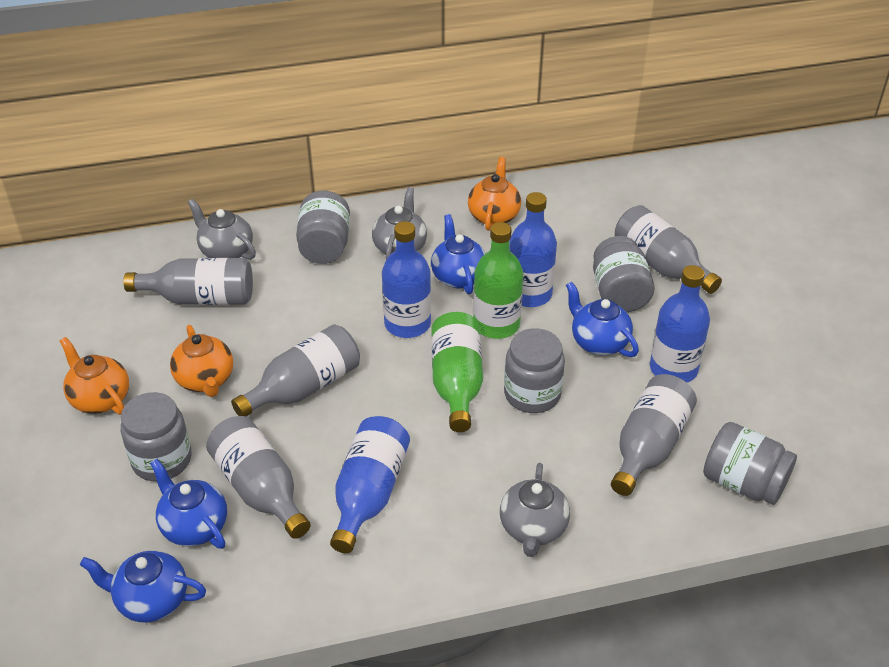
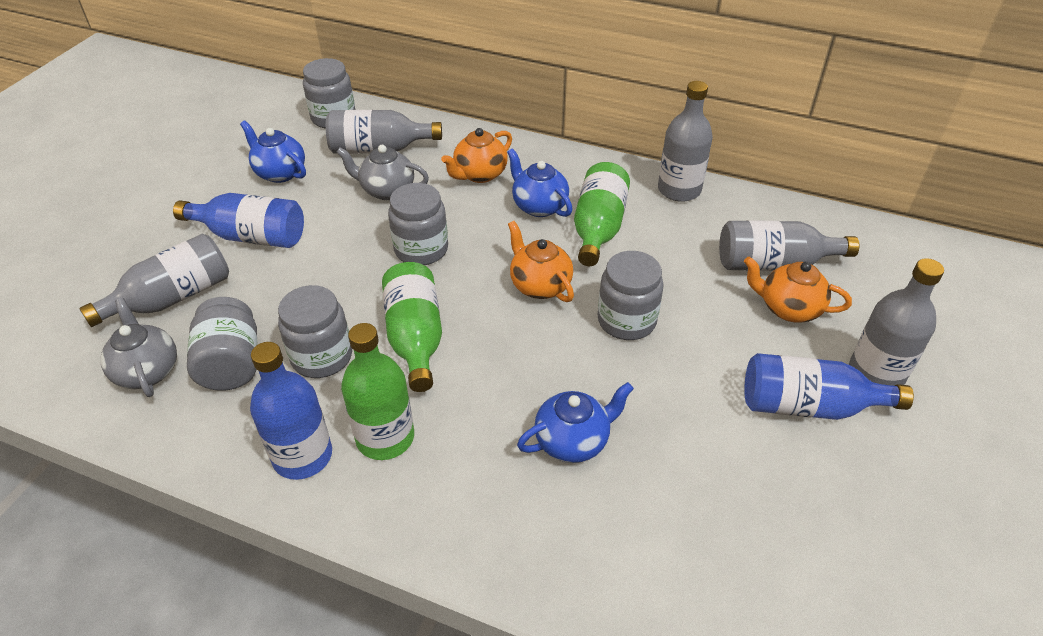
blue bottle: [330,416,410,553] [382,221,431,338] [509,192,557,307] [650,265,710,382] = 4 -> [173,193,304,248] [250,342,332,480] [744,353,914,420] = 3
blue teapot: [80,550,206,622] [150,459,227,549] [431,214,486,294] [566,282,639,357] = 4 -> [240,121,306,183] [507,148,573,217] [517,382,634,463] = 3
green bottle: [431,312,483,432] [473,222,523,339] = 2 -> [341,323,414,460] [382,262,442,392] [574,162,630,266] = 3
grey teapot: [188,199,256,260] [372,187,427,260] [500,463,570,557] = 3 -> [100,298,177,397] [336,145,429,200] = 2

